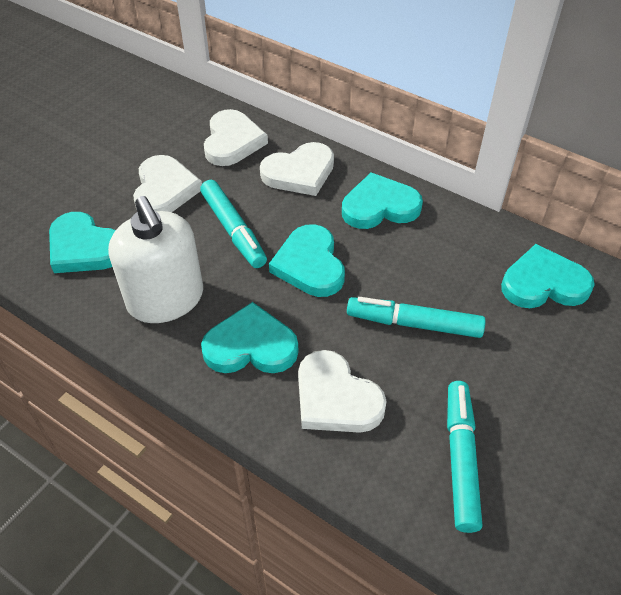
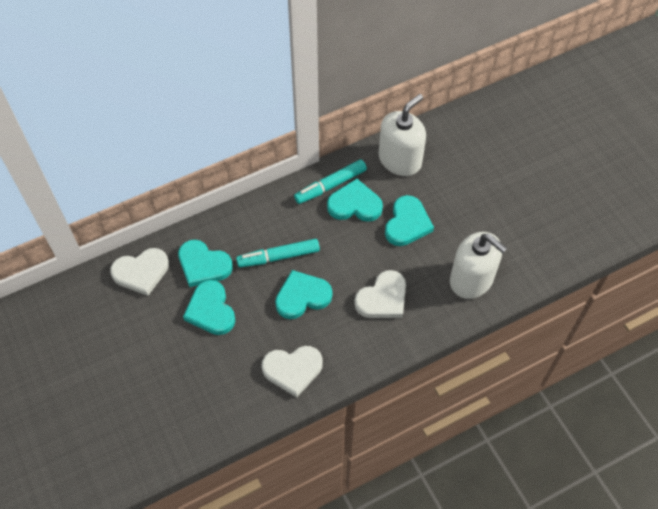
turquoise marker: [200,180,267,268] [347,297,486,338] [447,381,482,533] = 3 -> [236,239,320,267] [294,159,367,204] = 2
white heart: [133,155,202,212] [204,109,268,166] [260,142,334,196] [298,350,387,433] = 4 -> [110,248,169,296] [262,346,323,397] [354,270,406,318] = 3
white soap dispenser: [108,196,203,323] = 1 -> [379,94,426,176] [450,232,507,299] = 2

